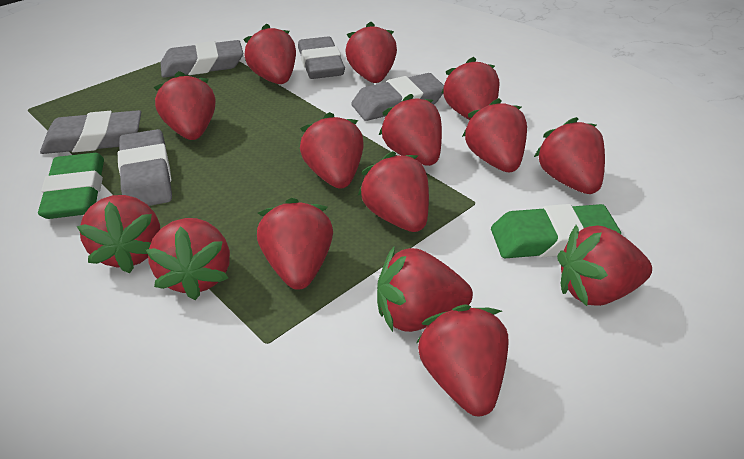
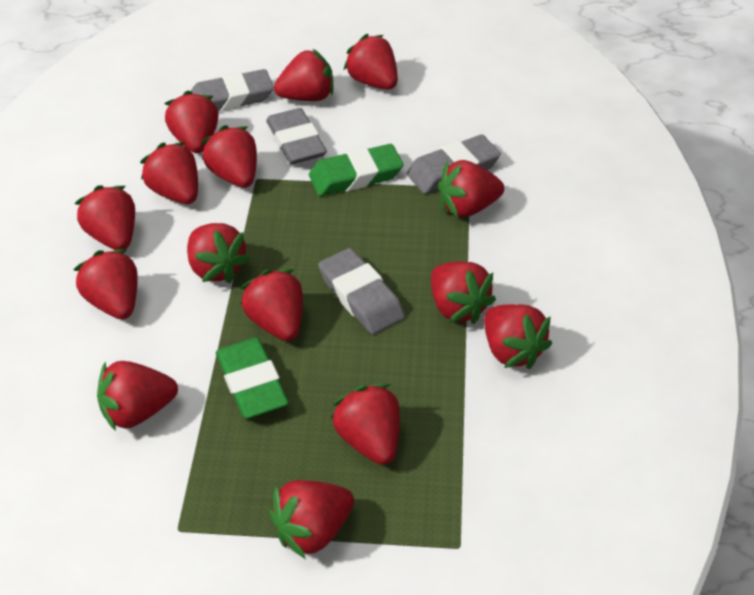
grey eraser: [40,110,141,154] [118,129,172,206] [161,40,244,77] [298,36,345,79] [351,73,444,121] = 5 -> [191,69,274,112] [266,108,327,164] [318,248,405,335] [407,135,501,194] = 4

